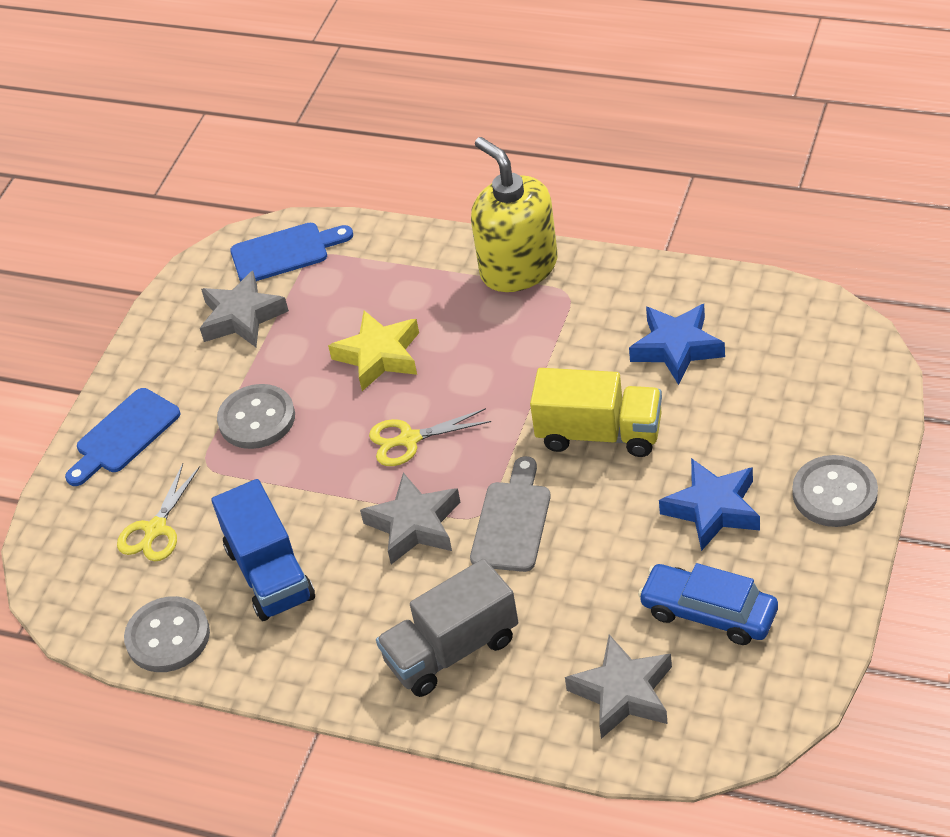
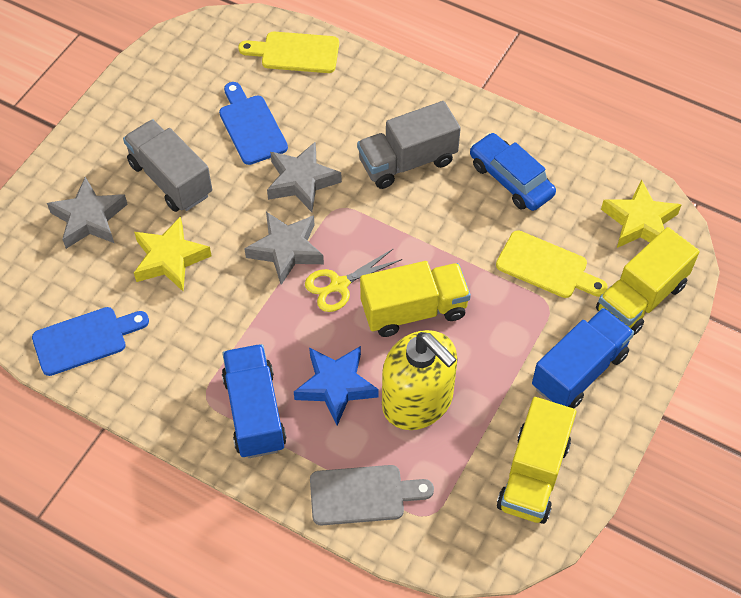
blue star: [629,304,725,385] [659,458,760,551] = 2 -> [294,346,378,426] = 1
blue truck: [212,479,315,621] = 1 -> [222,344,286,458] [532,308,634,408] = 2
grey button: [124,596,210,672] [217,384,295,449] [792,455,878,527] = 3 -> none = 0
grey truck: [376,559,518,697] = 1 -> [123,119,212,212] [357,101,461,189] = 2
yellow cutting board: none = 0 -> [238,32,339,73] [496,230,608,298] = 2
yellow scissors: [117,464,200,561] [369,408,491,466] = 2 -> [305,248,402,312] = 1
yellow star: [328,311,419,391] = 1 -> [134,216,212,291] [601,180,682,248] = 2
yellow truck: [530,368,662,457] = 1 -> [360,261,471,337] [497,397,576,524] [596,227,699,336] = 3

